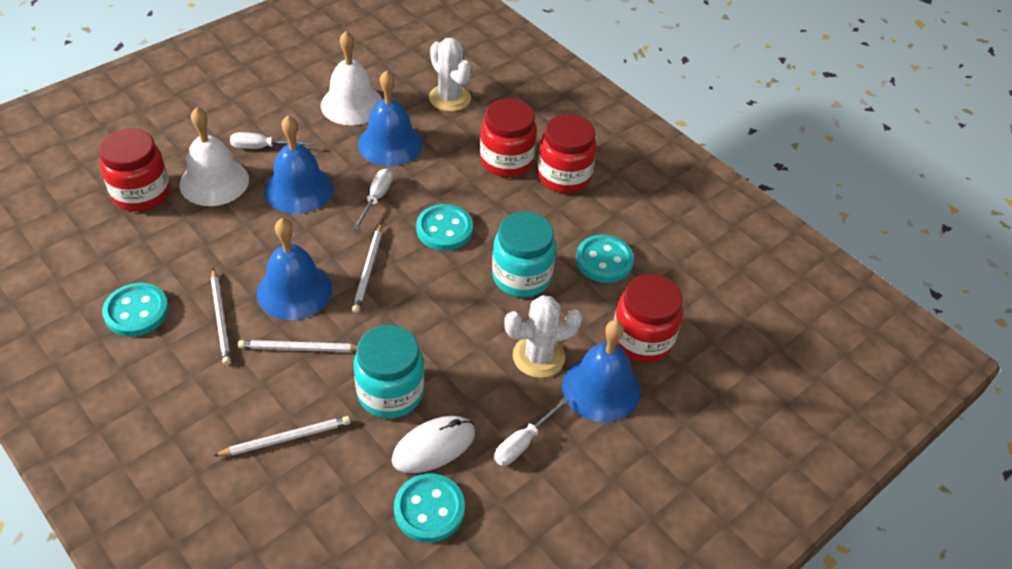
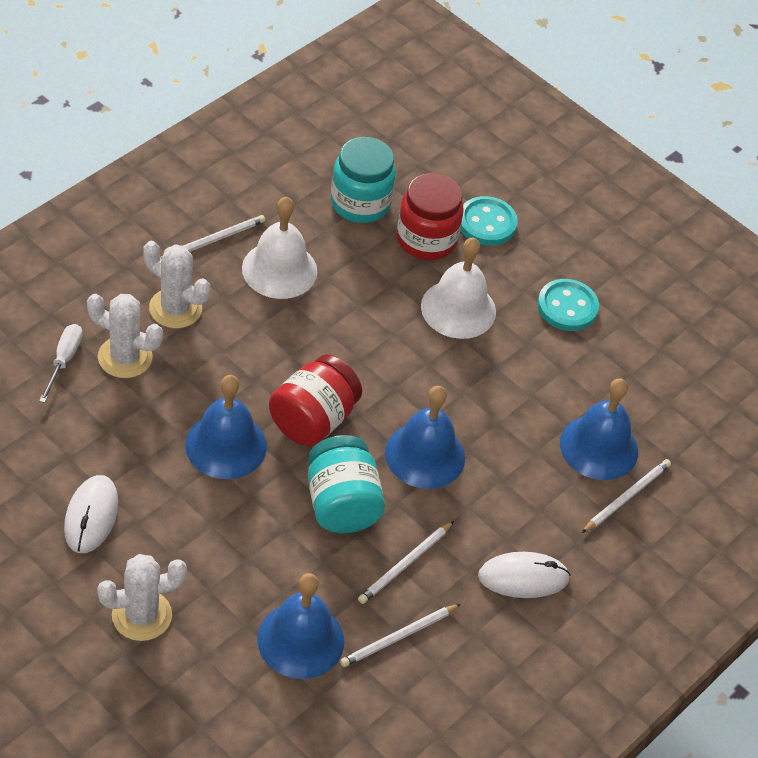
red jar: [99,129,170,212] [480,99,537,177] [537,114,597,193] [614,274,683,363] = 4 -> [269,354,362,447] [397,173,464,260] = 2
turquoise button: [102,283,169,336] [394,474,465,542] [416,204,473,250] [576,235,634,283] = 4 -> [460,196,518,246] [537,279,599,331] = 2
white cactus: [429,37,471,112] [504,295,582,378] = 2 -> [87,294,163,378] [97,554,187,641] [143,241,210,328] = 3
white mouse: [392,416,475,473] = 1 -> [64,475,119,553] [478,552,571,598] = 2
white screwdriver: [230,132,313,149] [353,169,393,230] [494,397,569,466] = 3 -> [39,324,83,403] = 1

